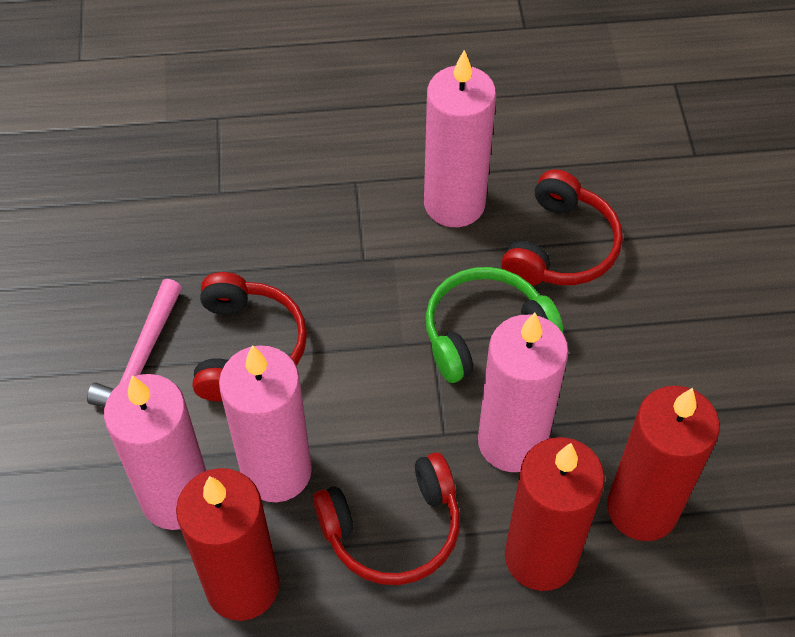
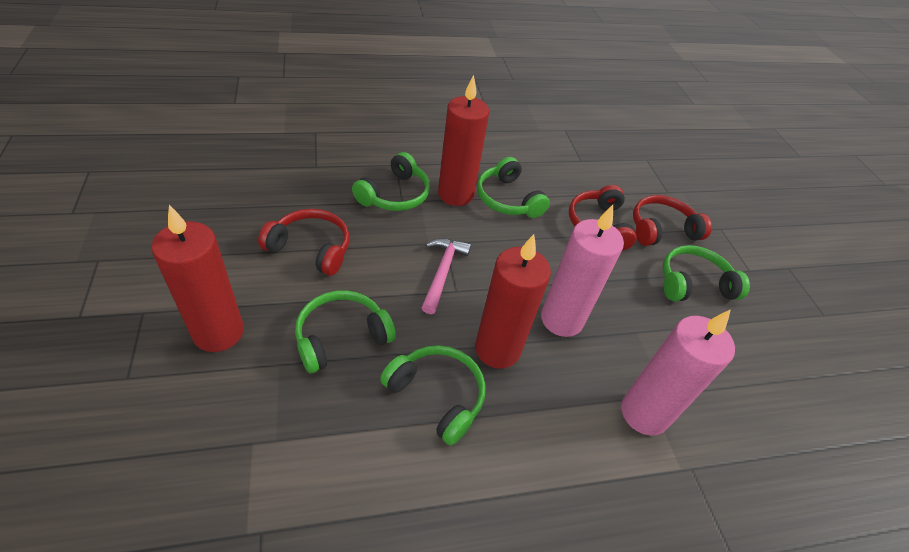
green headphones: [425,267,563,383] = 1 -> [295,290,396,373] [352,152,430,211] [380,345,486,445] [477,157,550,218] [663,245,750,301] = 5
pink candle: [104,374,206,530] [219,345,312,502] [424,50,496,227] [478,313,569,472] = 4 -> [541,205,624,337] [621,309,735,436] = 2

